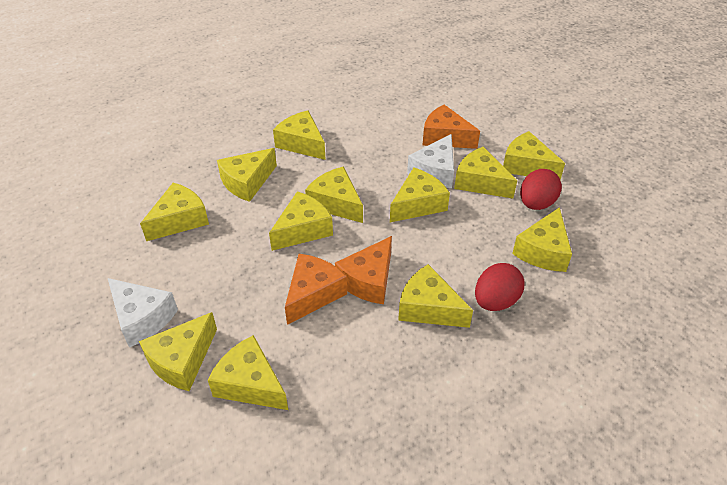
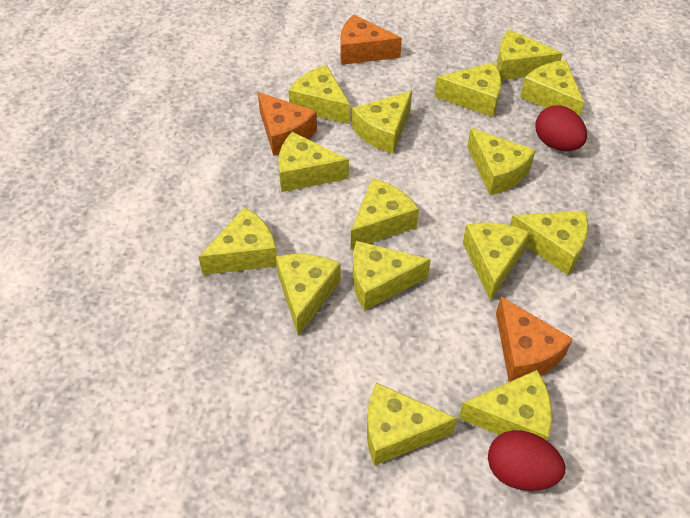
white cheese: [108,278,178,348] [407,134,454,188] = 2 -> none = 0
yellow cheese: [139,312,217,391] [140,183,209,241] [208,335,288,410] [217,148,277,202] [269,191,333,251] [273,110,326,160] [305,166,363,223] [390,167,450,222] [398,264,473,328] [454,147,517,198] [503,131,565,180] [512,207,572,272] = 12 -> [199,207,277,275] [276,254,341,336] [278,132,349,192] [288,65,350,124] [351,178,419,249] [352,91,412,154] [353,241,431,311] [367,383,457,466] [434,62,501,117] [459,370,552,441] [463,222,530,301] [467,128,536,195] [496,29,563,80] [510,211,588,275] [520,60,584,116] = 15

